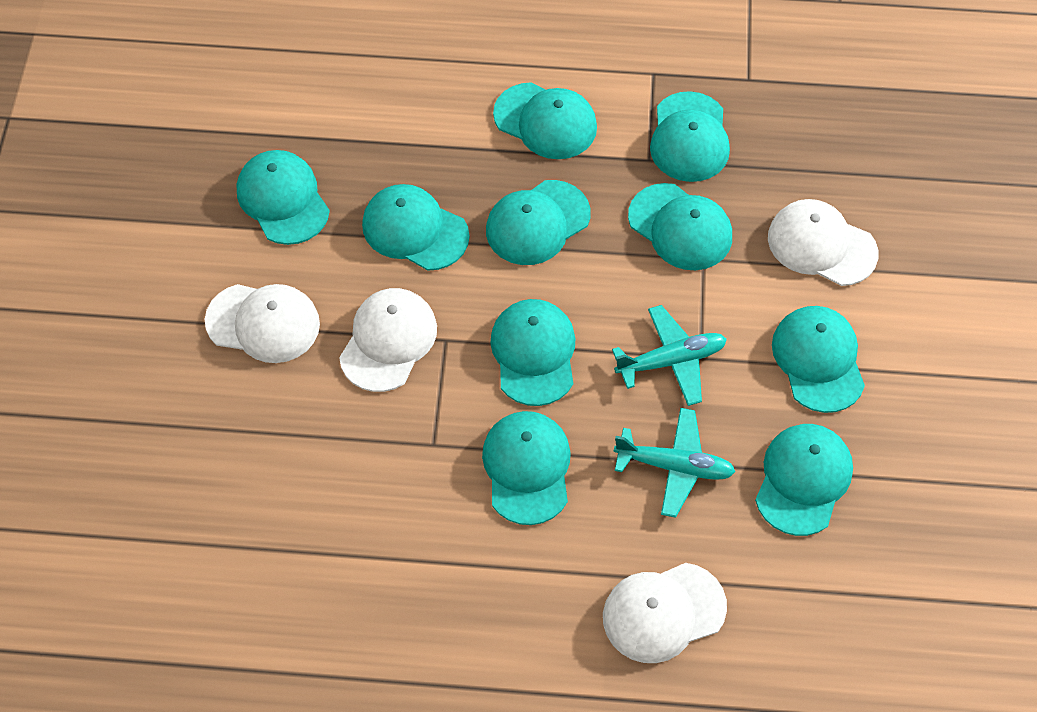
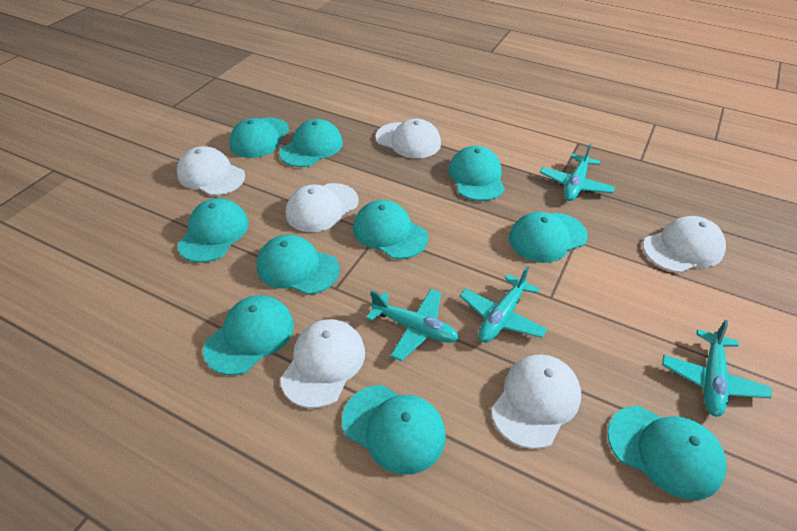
turquoise plane: [612,305,727,406] [614,408,736,518] = 2 -> [366,289,459,361] [460,266,547,343] [540,144,615,201] [662,320,772,417] = 4
white cap: [205,284,320,363] [339,288,437,392] [603,563,727,663] [768,199,878,286] = 4 -> [177,146,245,196] [280,319,365,408] [286,183,359,232] [376,119,441,159] [491,355,581,449] [643,216,726,273] = 6

